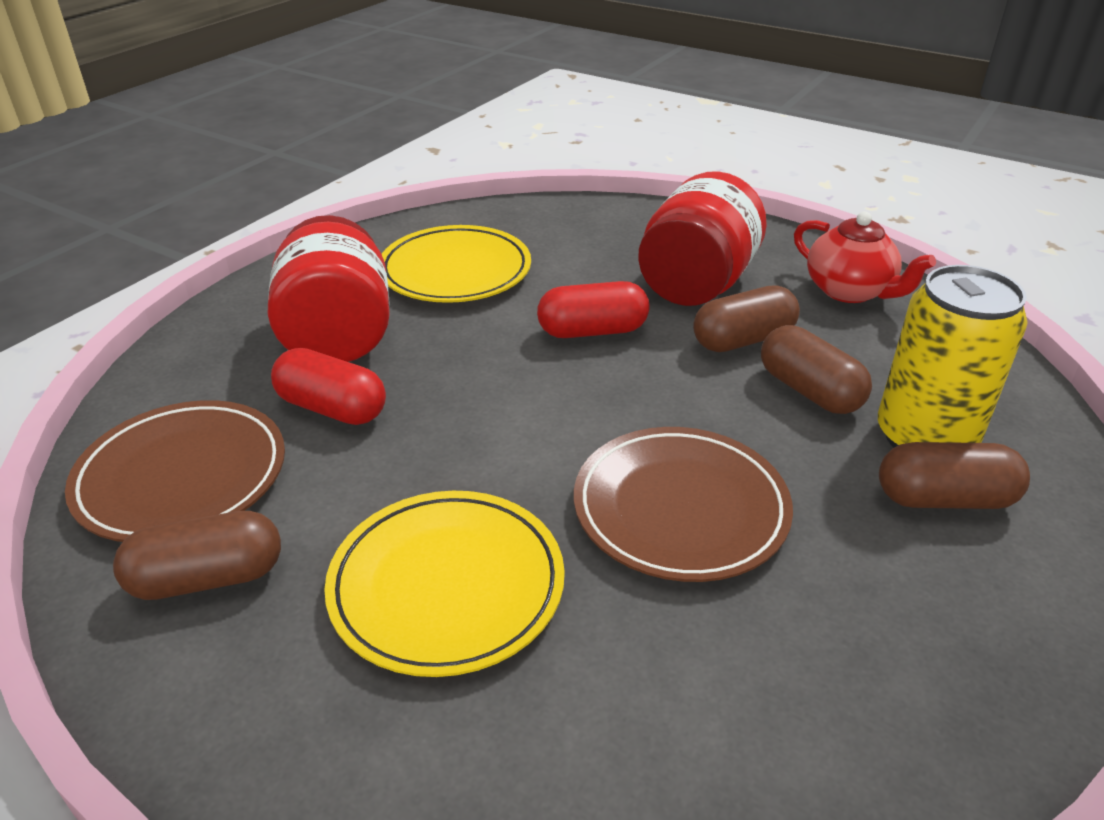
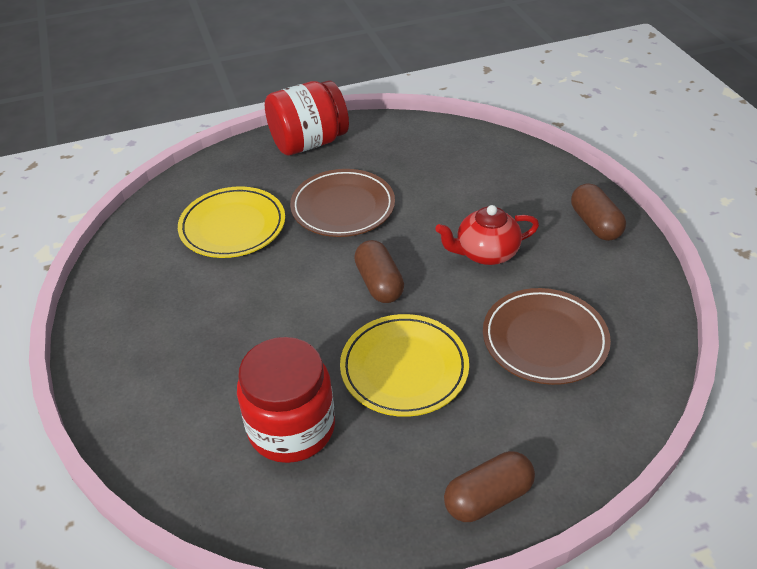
brown capsule: [113,511,281,600] [693,286,800,352] [761,325,872,414] [879,442,1030,509] = 4 -> [354,240,404,303] [444,451,535,522] [571,183,626,241] = 3
red capsule: [271,348,386,425] [537,281,650,338] = 2 -> none = 0
yellow can: [878,265,1028,448] = 1 -> none = 0

